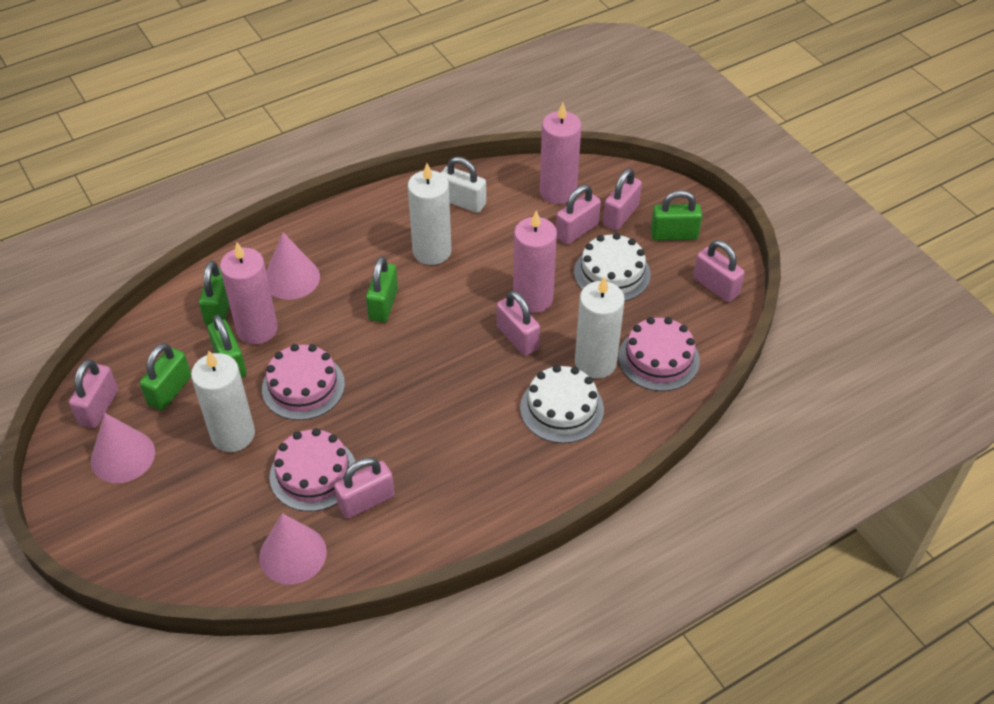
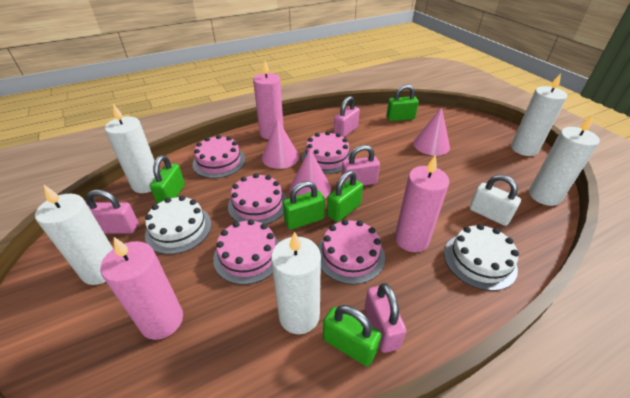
pink cake: [262,344,345,420] [270,428,356,512] [618,317,700,391] = 3 -> [192,135,245,178] [213,219,279,285] [228,173,287,224] [302,131,351,174] [318,219,385,285] = 5
pink padlock: [69,359,118,428] [334,457,395,519] [497,291,540,356] [556,185,601,245] [603,168,642,230] [693,240,745,302] = 6 -> [86,190,138,234] [334,96,360,137] [341,145,380,186] [364,283,406,353] = 4
white candle: [191,350,255,452] [408,163,451,265] [575,276,625,379] = 3 -> [35,185,113,285] [104,104,155,193] [271,231,321,334] [511,73,567,156] [529,115,600,206] = 5

